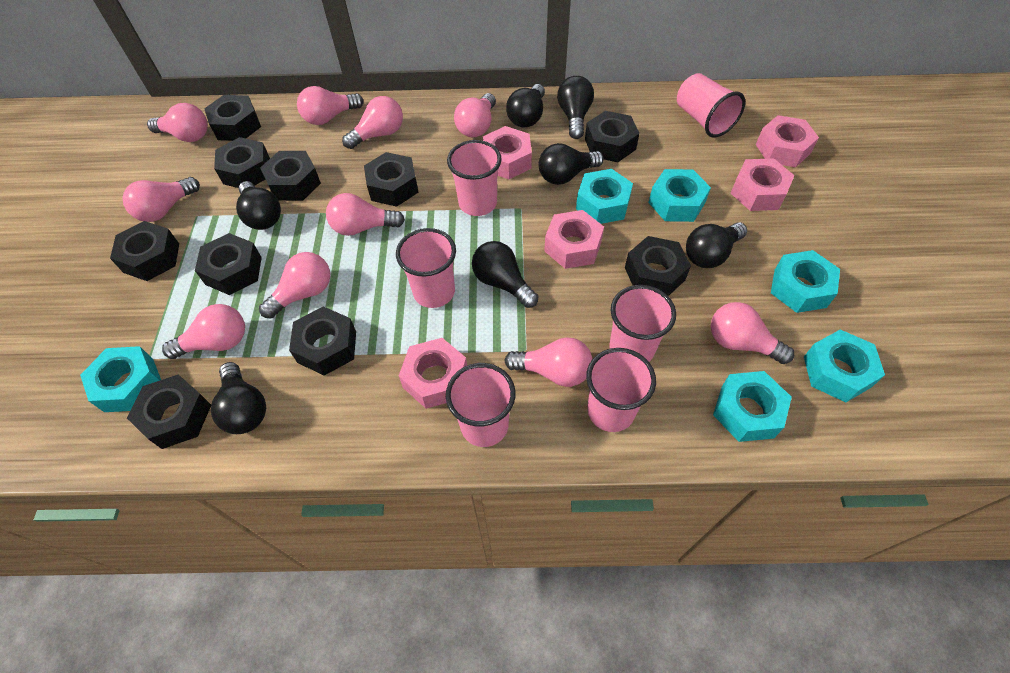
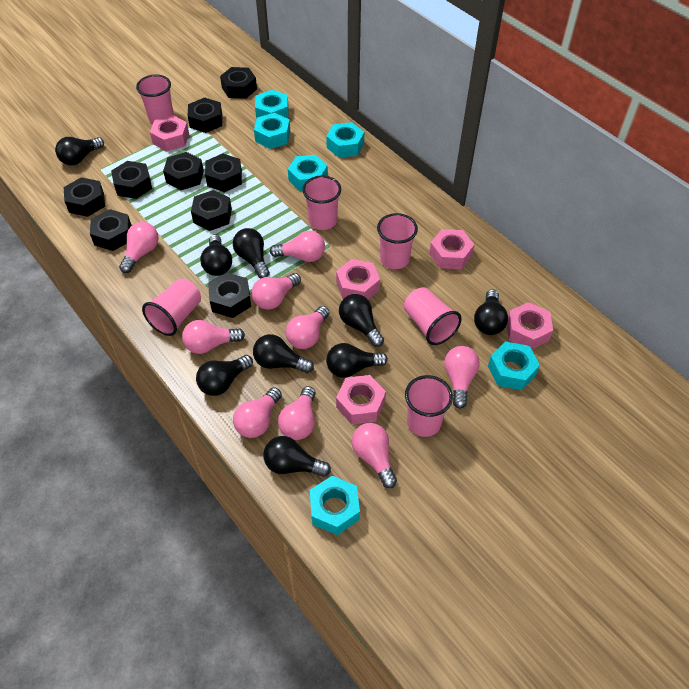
black light bulb: [211,362,266,434] [236,181,281,230] [472,241,539,308] [506,84,545,128] [539,143,604,185] [557,76,594,139] [686,222,747,268] = 7 -> [55,137,104,166] [196,355,253,396] [200,235,232,276] [233,228,270,279] [253,334,314,373] [263,436,331,477] [326,343,388,378] [339,294,384,347] [474,289,508,335] = 9
black nut: [110,221,179,281] [127,374,211,449] [195,233,262,295] [204,95,261,141] [214,137,270,188] [260,151,321,201] [289,306,356,376] [364,152,419,207] [585,111,640,162] [625,236,691,296] = 10 -> [64,177,105,217] [90,209,132,251] [111,161,152,199] [163,152,204,190] [187,97,222,133] [191,190,232,231] [205,154,242,192] [208,273,251,318] [220,67,257,99] = 9
pink light bulb: [123,177,200,222] [147,103,208,142] [162,304,245,359] [259,252,330,318] [297,86,364,125] [326,193,405,236] [342,96,403,149] [454,93,496,137] [504,338,592,387] [711,302,794,364] = 10 -> [119,222,159,273] [182,320,245,354] [233,387,282,438] [252,273,301,310] [270,231,325,262] [278,386,316,440] [286,306,329,349] [352,423,397,488] [444,346,479,409] = 9

